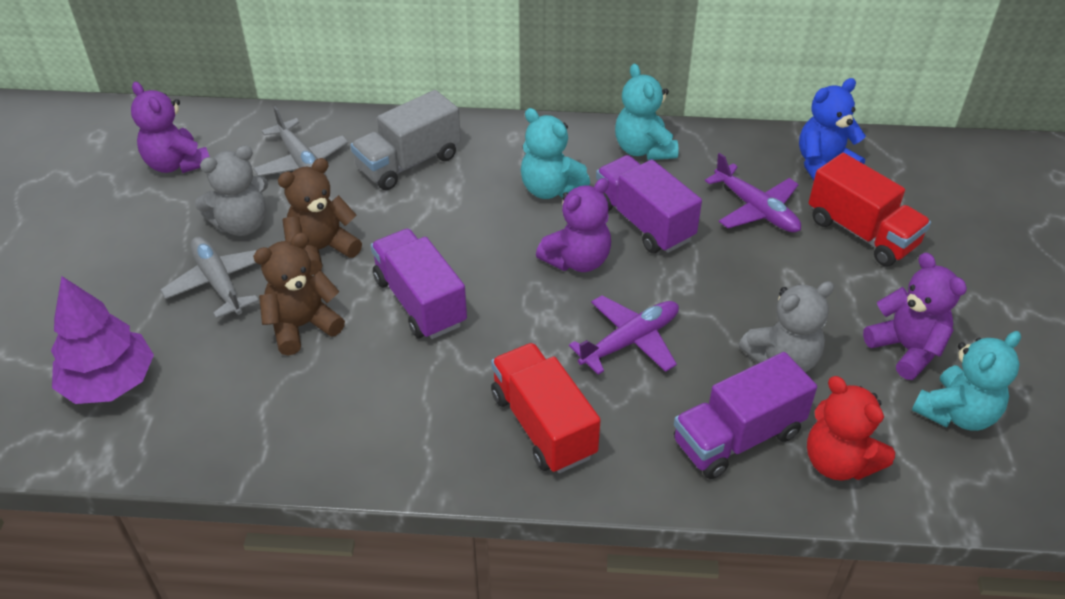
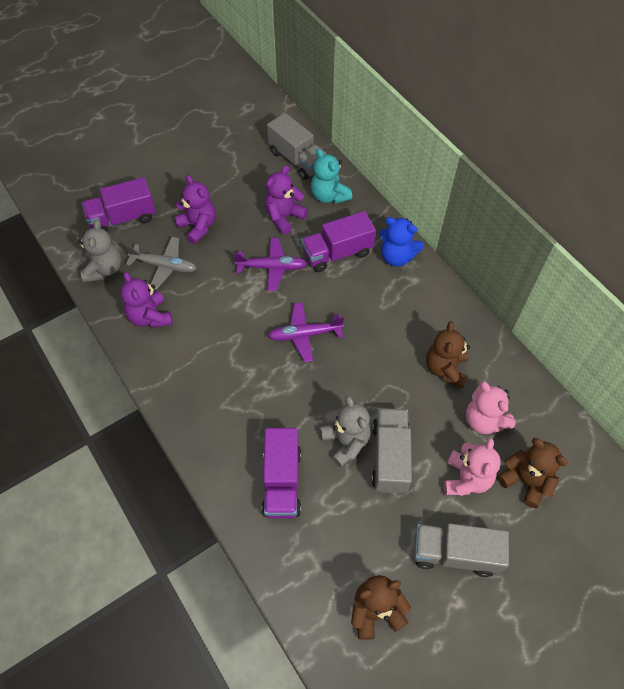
brown teddy bear: [253,233,345,355] [278,158,362,275] = 2 -> [351,575,411,640] [426,321,470,388] [497,438,568,508] = 3
grey plane: [160,236,259,319] [253,106,349,176] = 2 -> [125,237,197,290] = 1
grey truck: [350,90,461,190] = 1 -> [267,113,327,180] [372,408,412,493] [414,523,509,577] = 3
pink teddy bear: none = 0 -> [444,438,501,496] [466,381,516,434] = 2
purple tree: [51,276,154,404] = 1 -> none = 0
red teddy bear: [807,376,895,481] = 1 -> none = 0
red truck: [491,343,601,473] [809,153,931,266] = 2 -> none = 0
turquoise teddy bear: [521,108,590,199] [615,64,679,160] [912,331,1021,431] = 3 -> [311,148,352,204] = 1

